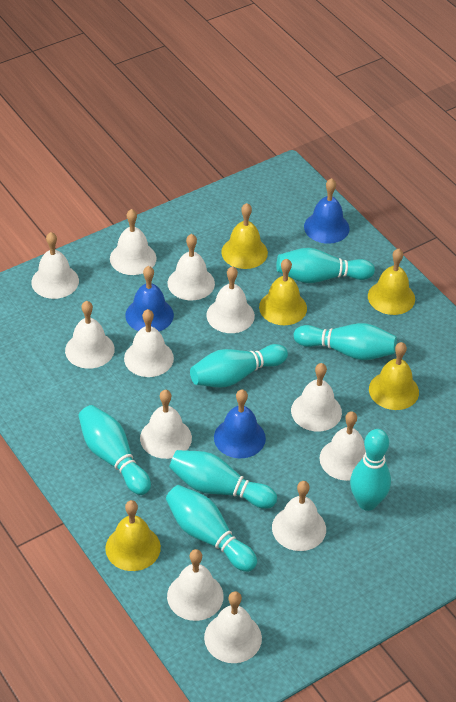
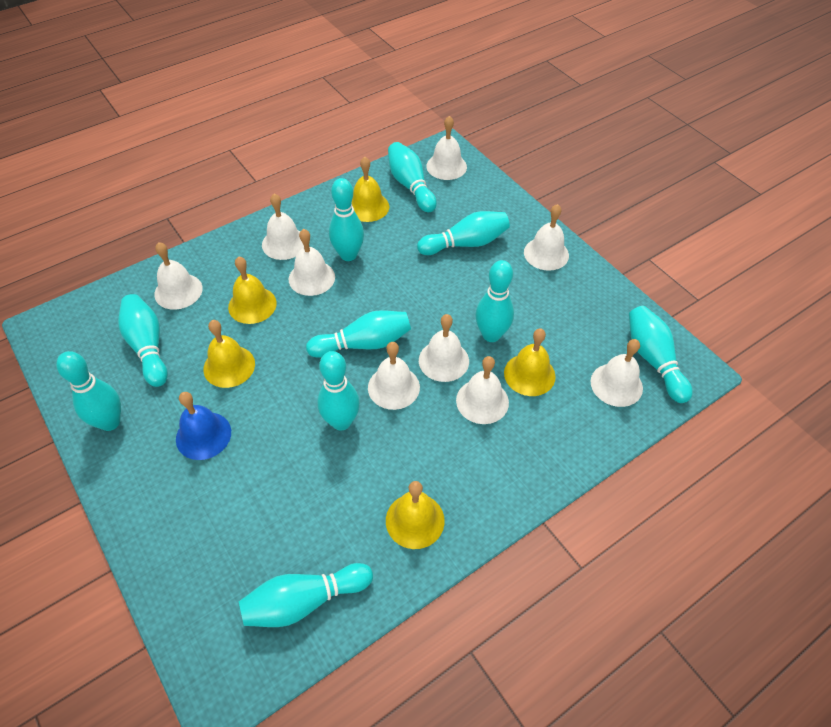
blue bell: [125,266,174,331] [214,389,266,458] [304,178,349,244] = 3 -> [176,392,231,460] = 1
turquoise bowling pin: [79,405,151,495] [166,485,257,572] [169,450,277,509] [190,344,288,388] [276,248,375,283] [293,323,397,360] [350,429,391,511] = 7 -> [56,351,121,431] [118,294,168,387] [238,563,373,627] [306,310,411,358] [317,351,360,431] [329,178,364,261] [388,142,437,212] [417,211,510,255] [475,260,514,342] [629,306,692,403] = 10
white bell: [31,232,79,299] [65,301,115,369] [110,209,157,275] [124,309,174,377] [140,390,192,459] [167,549,224,621] [168,234,215,300] [204,591,262,663] [206,266,255,333] [272,481,326,551] [291,363,342,431] [319,411,366,481] = 12 -> [154,242,203,310] [262,194,304,260] [289,229,335,296] [368,342,420,410] [419,314,469,382] [426,116,467,180] [456,356,509,424] [524,204,569,271] [590,339,643,407] = 9

